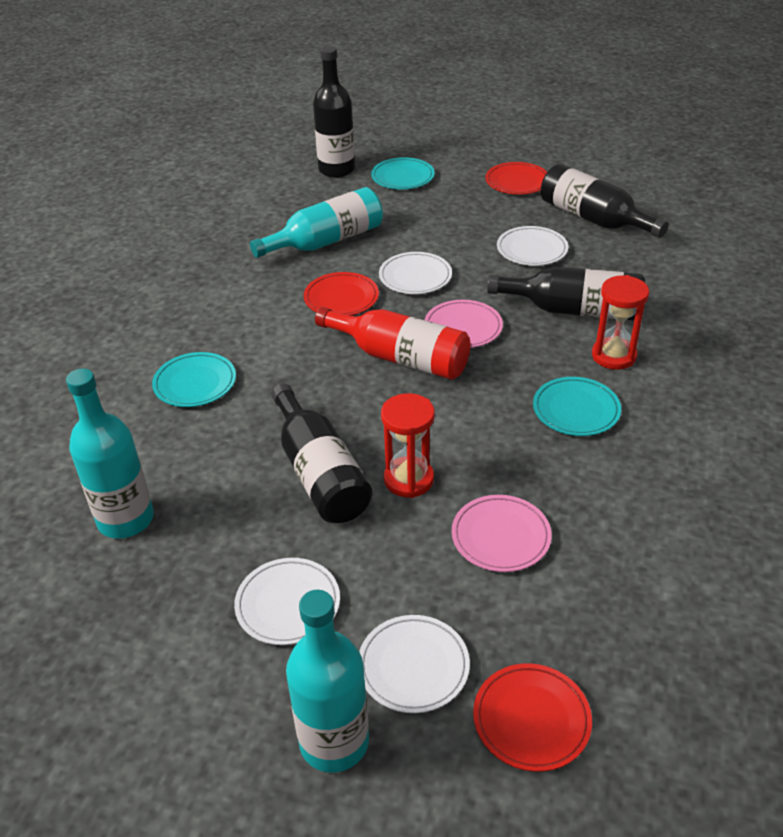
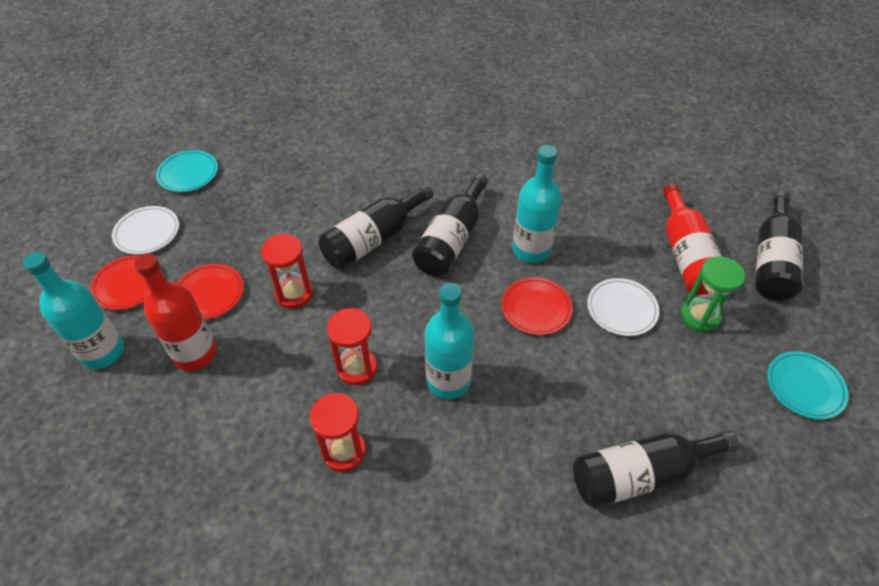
green hourglass: none = 0 -> [681,256,745,332] = 1
pink plate: [424,300,503,348] [451,495,552,572] = 2 -> none = 0
red bottle: [315,307,470,380] = 1 -> [134,253,217,371] [663,184,722,296] = 2
red hourglass: [381,393,435,498] [592,275,649,370] = 2 -> [261,234,313,309] [310,392,366,472] [327,308,377,385] = 3
turquoise plate: [152,352,236,407] [371,157,435,190] [533,377,621,436] = 3 -> [156,150,218,192] [767,351,849,419] = 2
white plate: [234,558,340,645] [359,615,470,713] [379,252,452,294] [497,226,568,266] = 4 -> [112,206,179,255] [587,278,659,336] = 2

